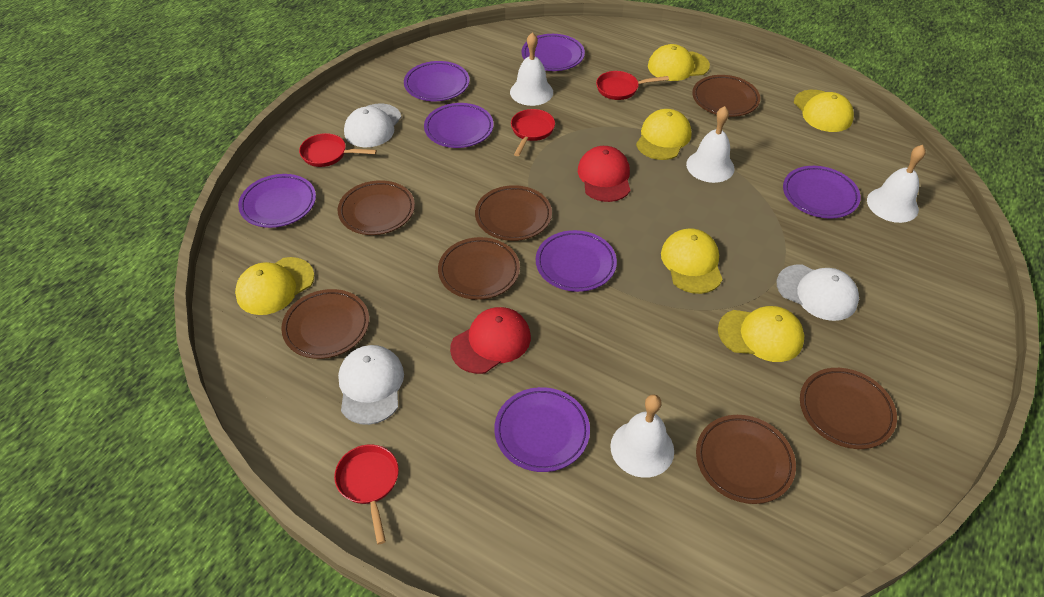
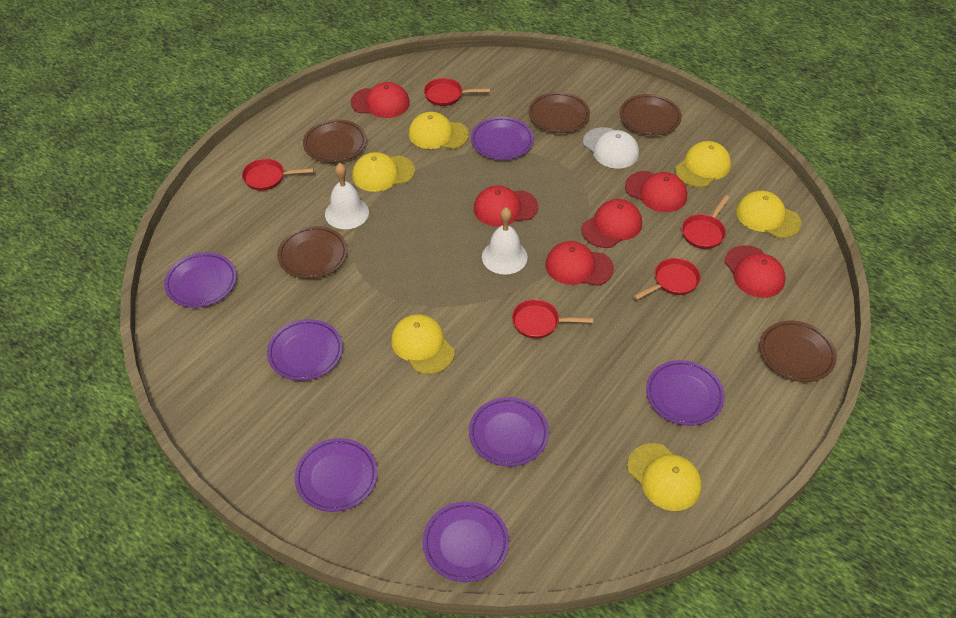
brown plate: [281,289,369,359] [338,180,415,235] [438,237,520,300] [475,185,552,241] [692,75,760,117] [696,415,796,504] [800,368,897,449] = 7 -> [277,226,347,279] [303,119,366,163] [528,92,590,133] [620,94,682,136] [760,321,837,382] = 5
red cap: [450,307,531,374] [578,146,630,202] = 2 -> [351,82,410,118] [474,185,538,226] [545,241,614,286] [581,199,642,248] [625,171,687,212] [724,245,786,298] = 6
red pan: [299,133,377,167] [334,444,399,544] [511,109,555,156] [596,71,669,100] = 4 -> [242,159,314,191] [424,78,490,106] [512,299,593,339] [634,258,701,300] [682,195,730,249] = 5
white bell: [510,32,553,106] [610,394,674,478] [686,106,734,183] [867,145,926,223] = 4 -> [325,163,369,229] [482,207,528,275] = 2
white cap: [338,345,404,425] [344,103,401,147] [777,264,859,321] = 3 -> [583,127,639,168] = 1

